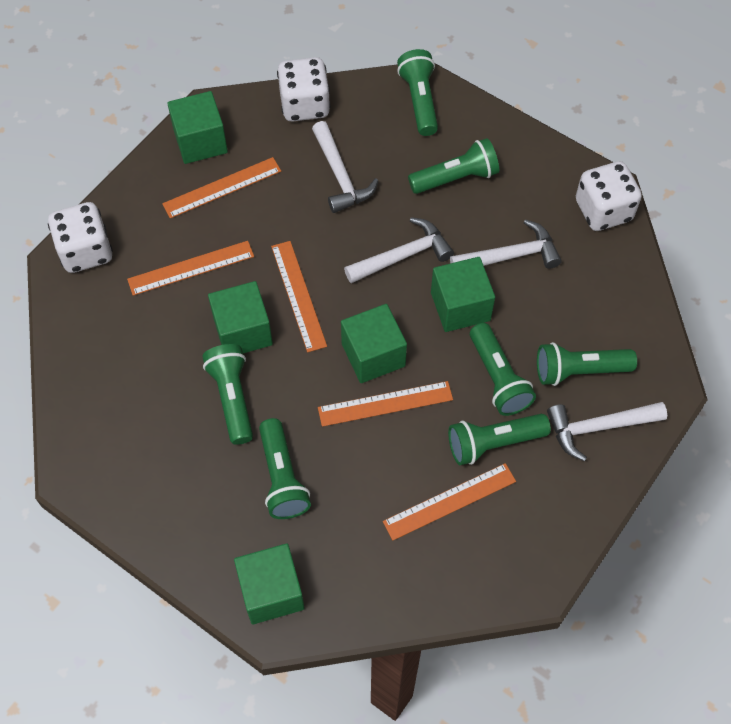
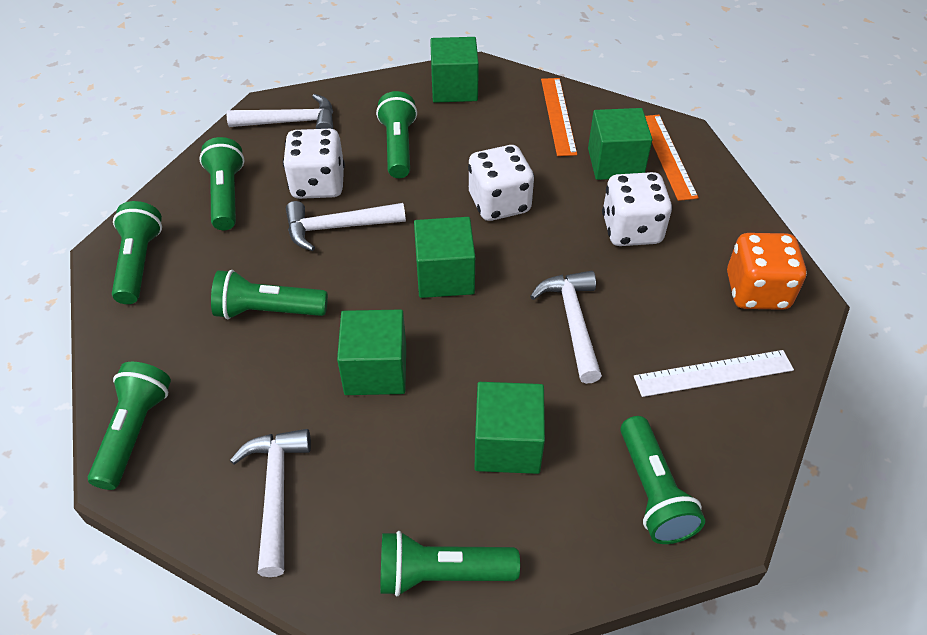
orange dice: none = 0 -> [727,233,807,310] = 1
orange ruler: [127,241,254,296] [162,157,281,218] [271,241,327,352] [318,381,453,427] [383,463,516,540] = 5 -> [541,78,577,156] [645,115,699,201] = 2
white ruler: none = 0 -> [634,350,794,397] = 1

